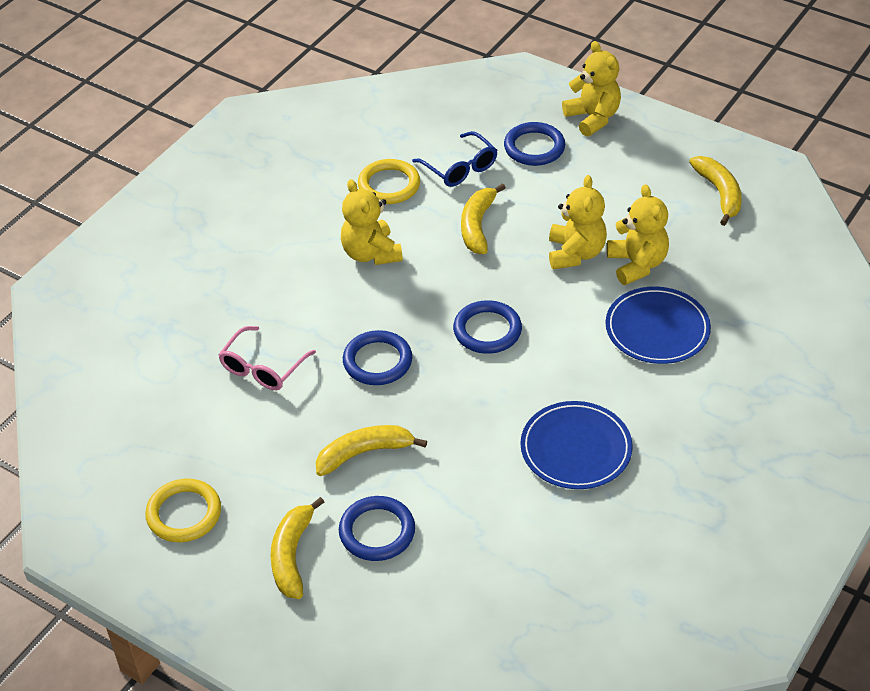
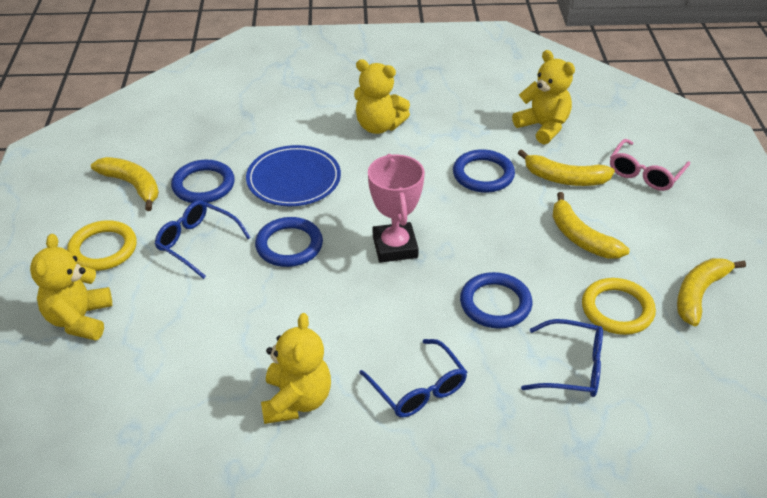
blue glasses: [412,131,498,187] = 1 -> [155,200,251,279] [359,339,467,418] [521,319,603,397] = 3
blue plate: [520,401,633,489] [605,287,711,364] = 2 -> [246,145,341,206] = 1
pink trophy: none = 0 -> [368,154,425,263] = 1

